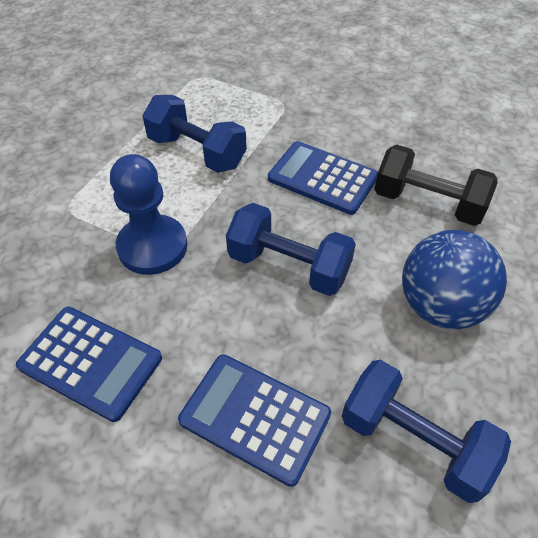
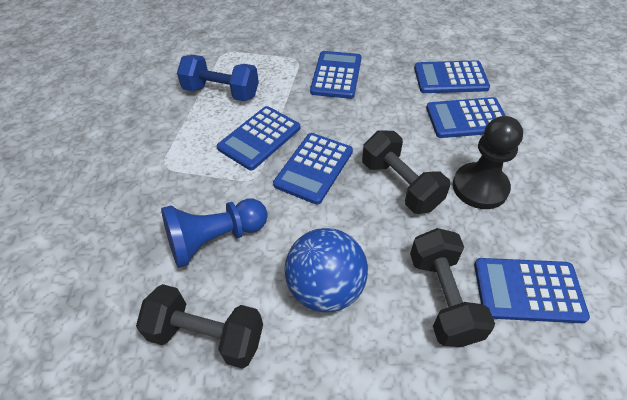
black dumbbell: [374,145,498,226] = 1 -> [136,284,263,369] [362,130,450,214] [410,228,495,347] = 3
black pawn: none = 0 -> [453,116,523,209] = 1
blue calculator: [16,307,162,422] [178,355,331,487] [268,141,378,215] = 3 -> [217,106,300,170] [273,133,353,205] [310,51,362,99] [414,60,490,93] [426,97,506,138] [474,258,590,323] = 6
blue dumbbell: [142,95,247,173] [226,203,356,296] [342,360,511,503] = 3 -> [177,55,259,101] = 1

